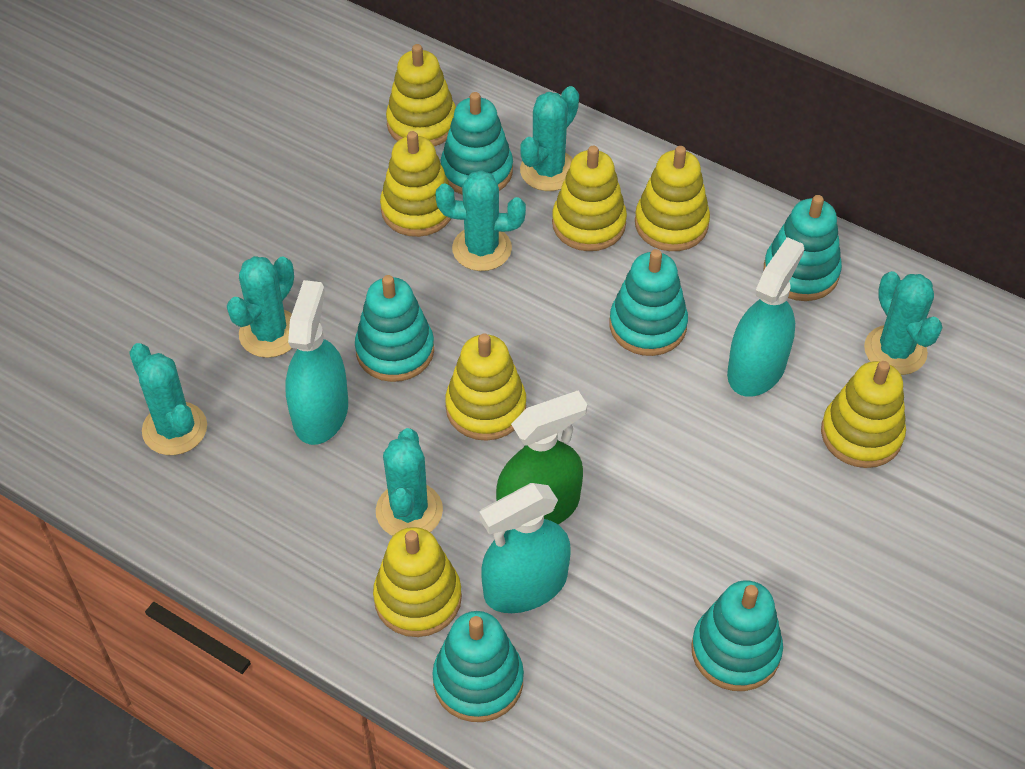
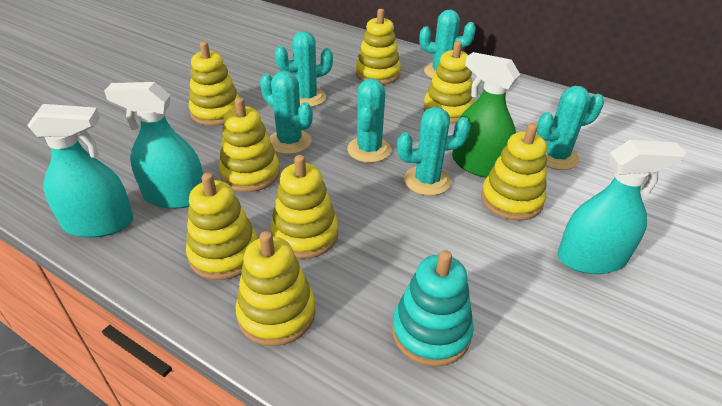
turquoise stacking toy: [355,275,434,382] [432,611,524,722] [441,92,513,195] [610,249,688,356] [691,580,783,691] [764,195,842,301] = 6 -> [392,250,474,367] = 1
yellow stacking toy: [373,527,462,637] [380,131,451,237] [386,44,456,146] [445,333,526,441] [552,146,627,251] [635,146,710,251] [821,361,906,468] = 7 -> [186,173,258,280] [189,42,239,126] [219,97,280,192] [235,231,315,346] [270,155,338,259] [356,9,401,85] [423,41,474,123] [481,123,547,221] = 8

